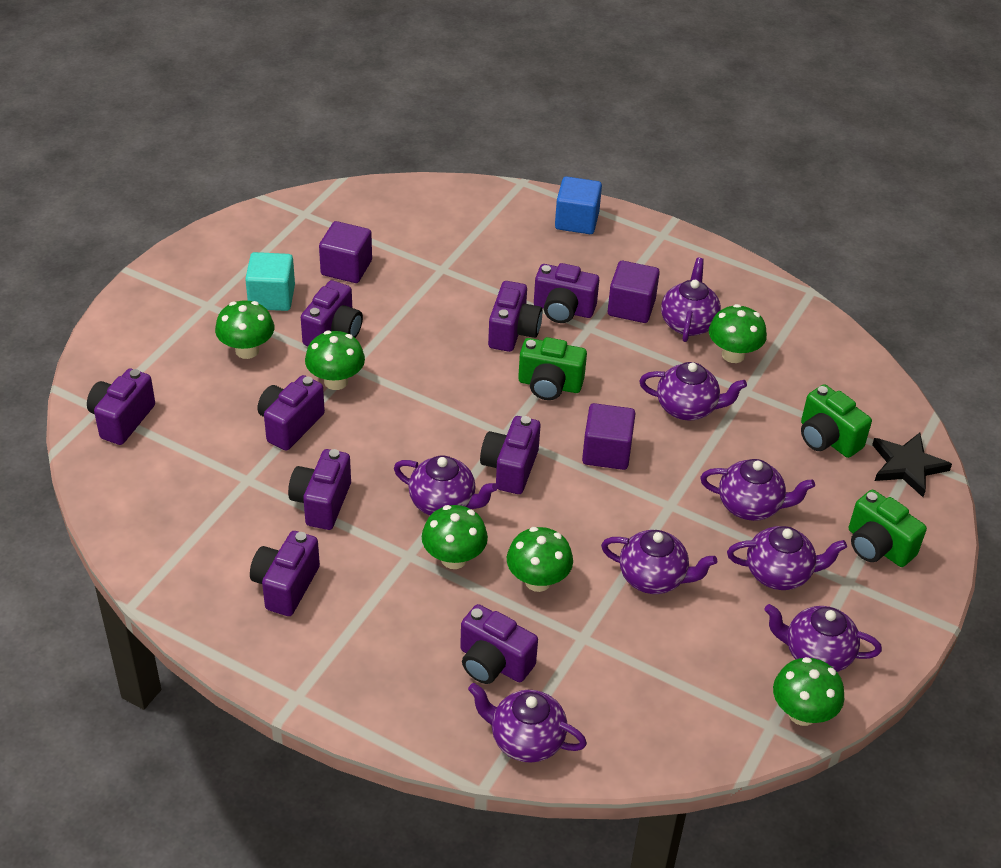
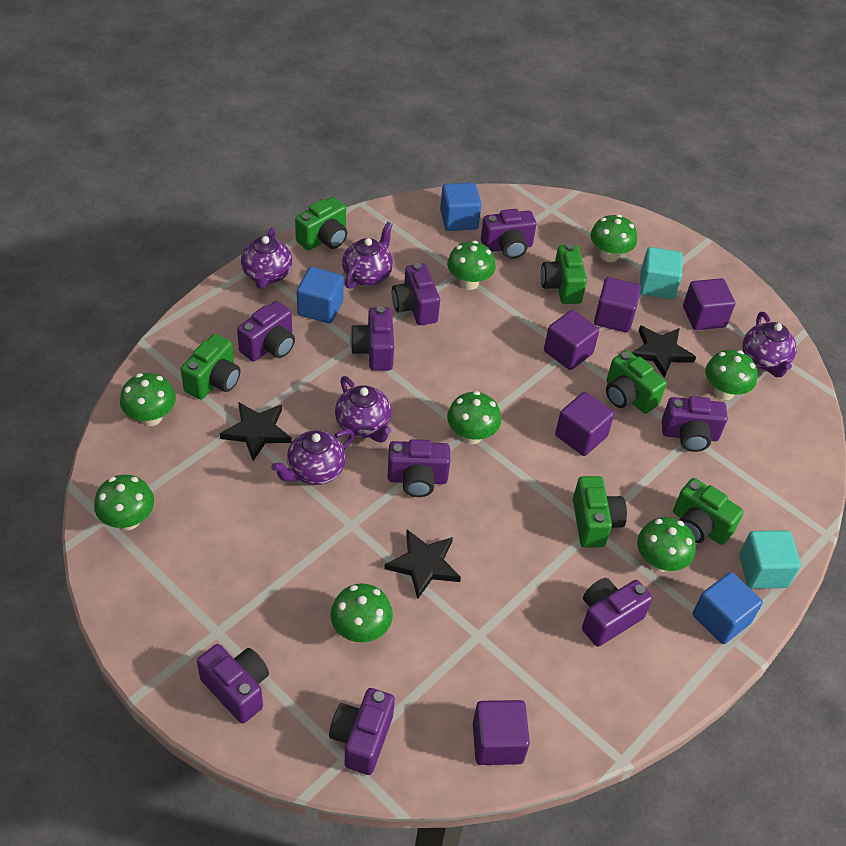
black star: [872,433,952,497] = 1 -> [220,402,292,461] [384,530,461,599] [631,325,696,378] = 3
blue cube: [555,176,602,234] = 1 -> [297,267,344,324] [440,183,482,231] [693,572,763,644] = 3
green camera: [518,337,587,400] [801,384,872,458] [849,490,927,567] = 3 -> [181,334,240,399] [295,197,348,251] [541,243,587,304] [573,476,627,548] [606,350,667,414] [673,478,744,545] = 6
green mushroom: [215,300,274,359] [305,331,365,390] [422,505,488,569] [507,527,573,592] [709,304,767,363] [773,657,844,726] = 6 -> [94,475,154,530] [120,373,176,426] [330,583,393,642] [447,241,496,290] [447,391,501,444] [590,214,637,262] [637,517,696,572] [705,350,758,400] = 8
purple cube: [319,221,372,283] [582,403,636,470] [608,261,660,323] = 3 -> [473,700,530,765] [544,310,599,370] [555,392,614,456] [594,277,641,332] [683,278,735,330] = 5
purple teapot: [394,456,497,516] [468,683,587,763] [601,530,717,594] [639,362,747,420] [661,258,721,342] [700,459,815,521] [727,526,847,590] [764,604,882,672] = 8 -> [241,228,292,289] [271,429,355,485] [335,376,392,443] [342,222,393,289] [743,312,797,377] = 5
turquoise cube: [245,252,295,311] = 1 -> [640,247,683,300] [739,530,801,589] = 2

